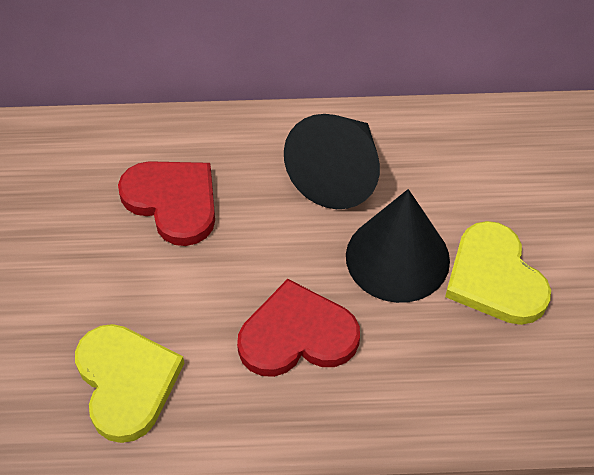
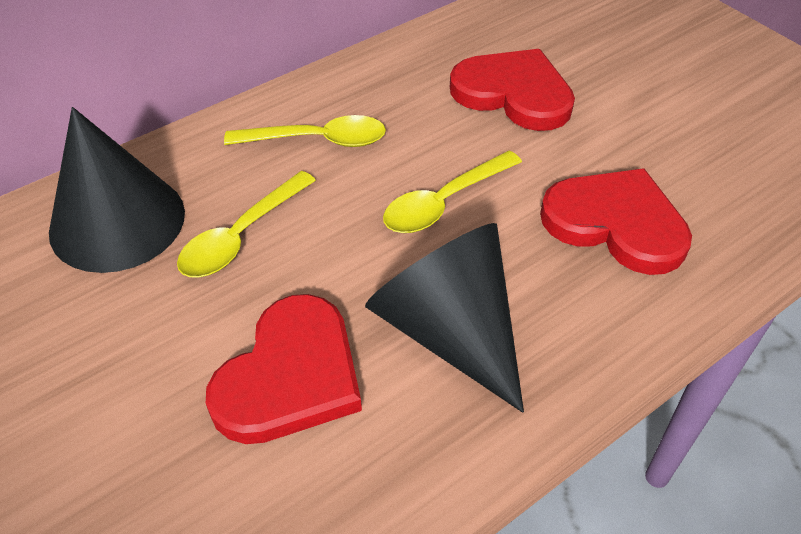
red heart: [118,161,215,246] [237,279,360,377] = 2 -> [206,294,362,444] [450,49,575,131] [540,168,692,275] = 3
yellow heart: [75,324,185,443] [445,221,551,325] = 2 -> none = 0
yellow spoon: none = 0 -> [177,171,316,277] [224,115,386,147] [383,151,522,233] = 3

